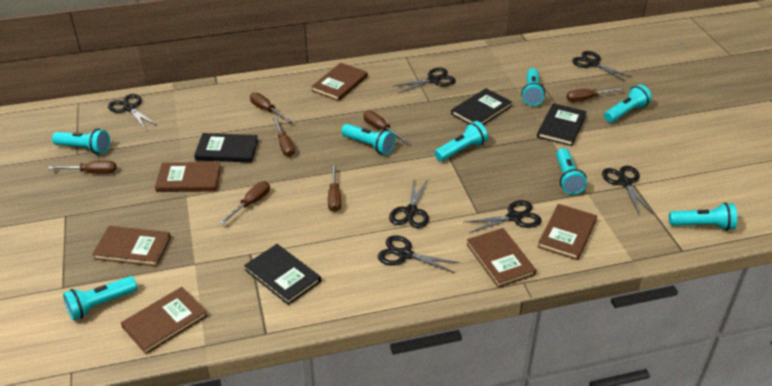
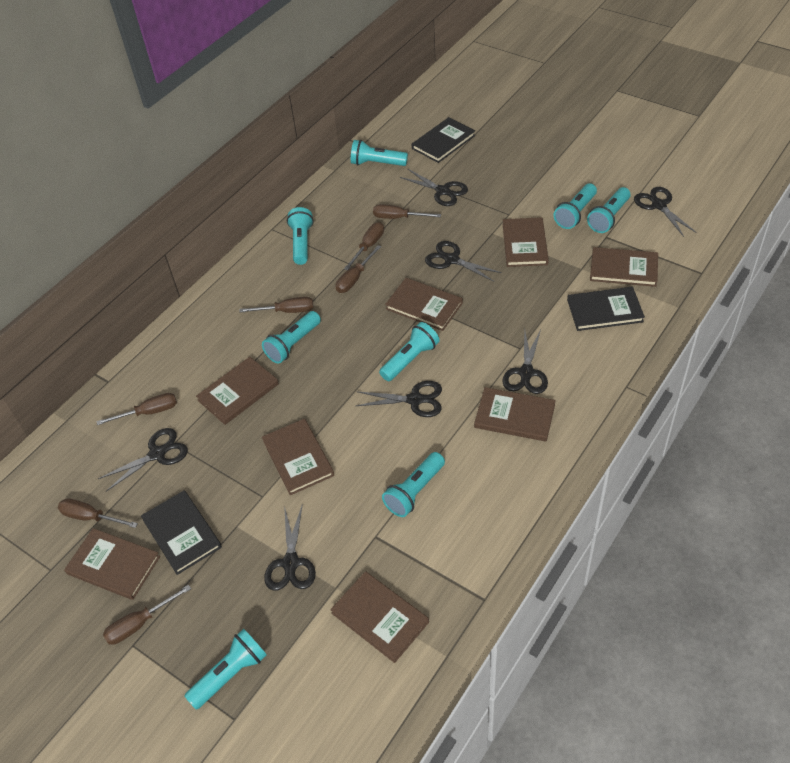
black book: [194,133,258,163] [244,244,321,305] [451,88,512,125] [537,103,587,146] = 4 -> [141,490,222,575] [412,117,475,163] [567,287,645,331] = 3
brown book: [92,226,171,266] [121,287,207,354] [155,162,221,192] [311,63,368,101] [467,228,536,288] [538,204,597,260] = 6 -> [64,528,160,600] [196,357,279,425] [262,419,334,495] [330,571,429,663] [385,278,463,331] [474,387,556,441] [503,217,549,267] [590,247,658,287] = 8

